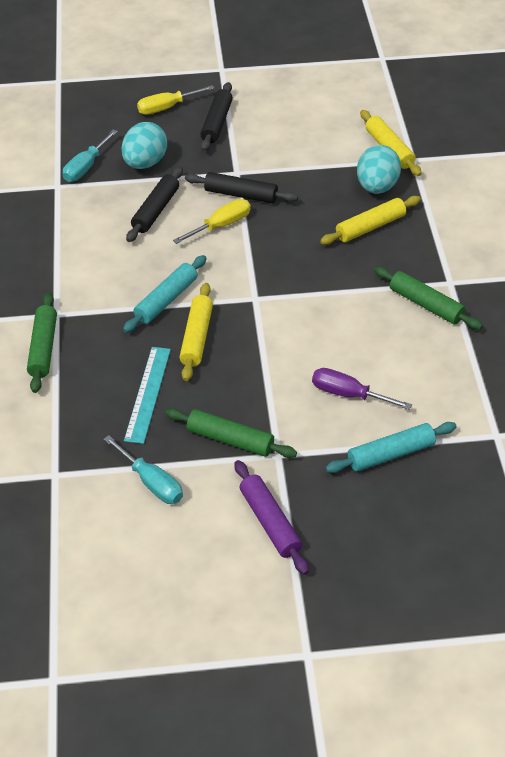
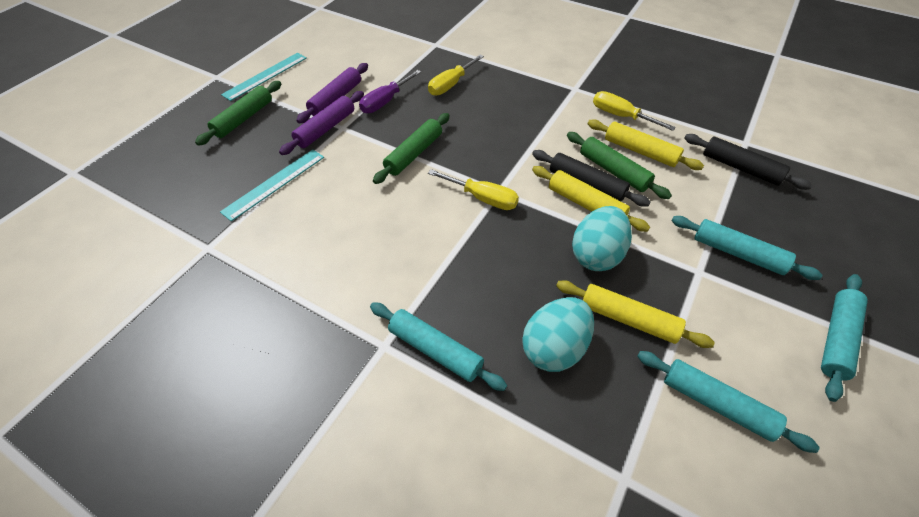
black rolling pin: [126,166,183,242] [185,172,298,203] [200,82,233,151] = 3 -> [532,150,651,207] [684,134,812,190] = 2
purple rolling pin: [235,460,309,575] = 1 -> [279,91,364,155] [297,63,368,124] = 2
turquoise rolling pin: [123,255,207,333] [326,422,457,473] = 2 -> [370,302,507,391] [637,351,820,453] [671,216,823,280] [821,274,868,402] = 4
turquoise ruler: [124,347,171,444] = 1 -> [220,150,324,222] [221,53,307,101] = 2
turquoise screwdriver: [63,130,118,182] [104,435,183,504] = 2 -> none = 0
yellow screwdriver: [137,85,215,115] [173,199,251,244] = 2 -> [428,55,484,96] [428,169,519,210] [593,91,676,131] = 3

